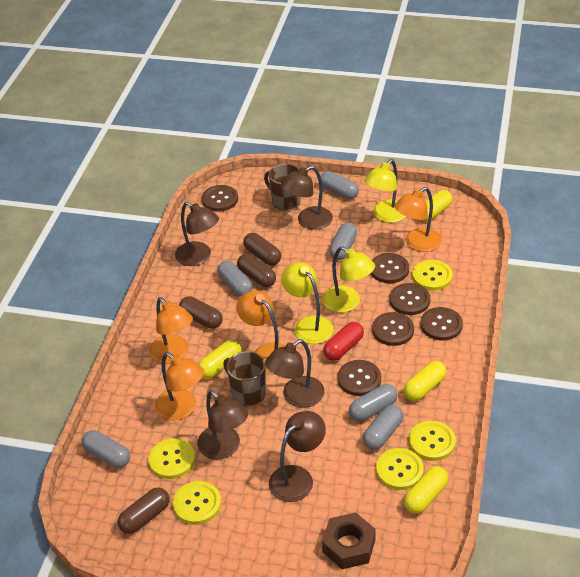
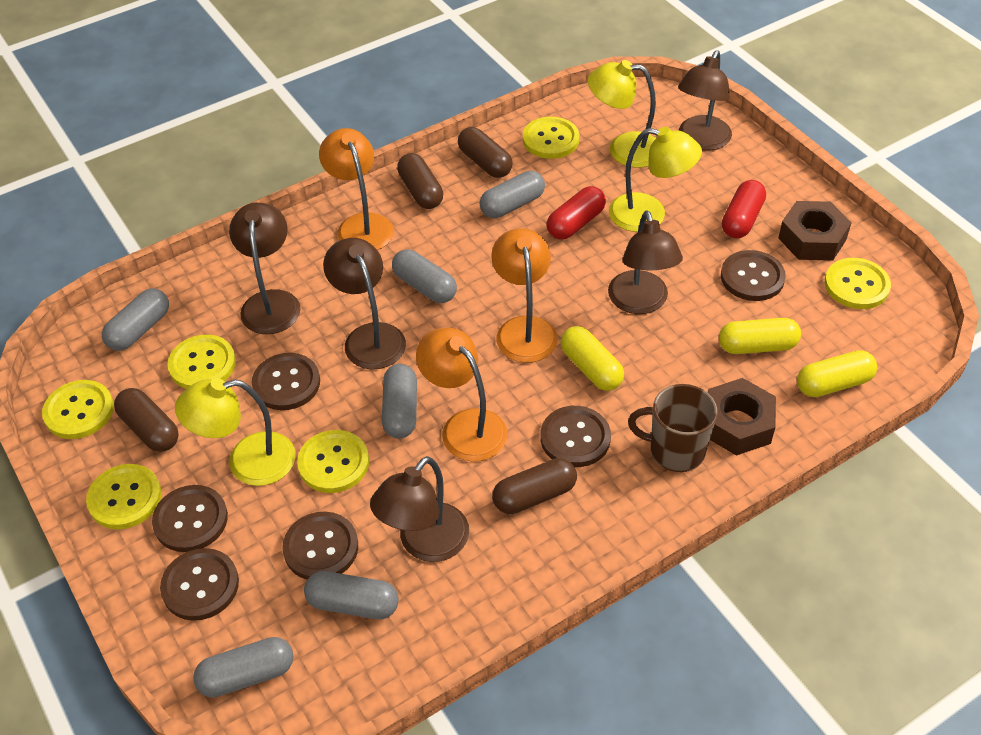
brown mug: [223,351,266,406] [264,164,301,211] = 2 -> [628,384,717,472] = 1
brown nut: [322,512,376,569] = 1 -> [708,378,776,456] [778,201,852,260] = 2
orange lamp: [149,297,193,364] [155,352,204,421] [236,290,286,373] [394,187,442,252] = 4 -> [319,128,394,250] [416,328,508,462] [491,228,558,363] = 3
red capsule: [323,322,364,361] = 1 -> [547,186,606,240] [722,180,766,238] = 2
yellow button: [148,438,195,479] [173,481,221,525] [376,448,424,490] [409,421,456,461] [412,260,453,291] = 5 -> [42,380,114,439] [86,464,162,529] [168,335,236,389] [297,430,369,493] [523,117,579,159] [825,258,891,309] = 6
yellow capsule: [198,340,241,379] [404,361,447,401] [404,466,449,514] [421,190,453,222] = 4 -> [560,326,624,391] [719,318,801,354] [797,350,877,397] = 3

